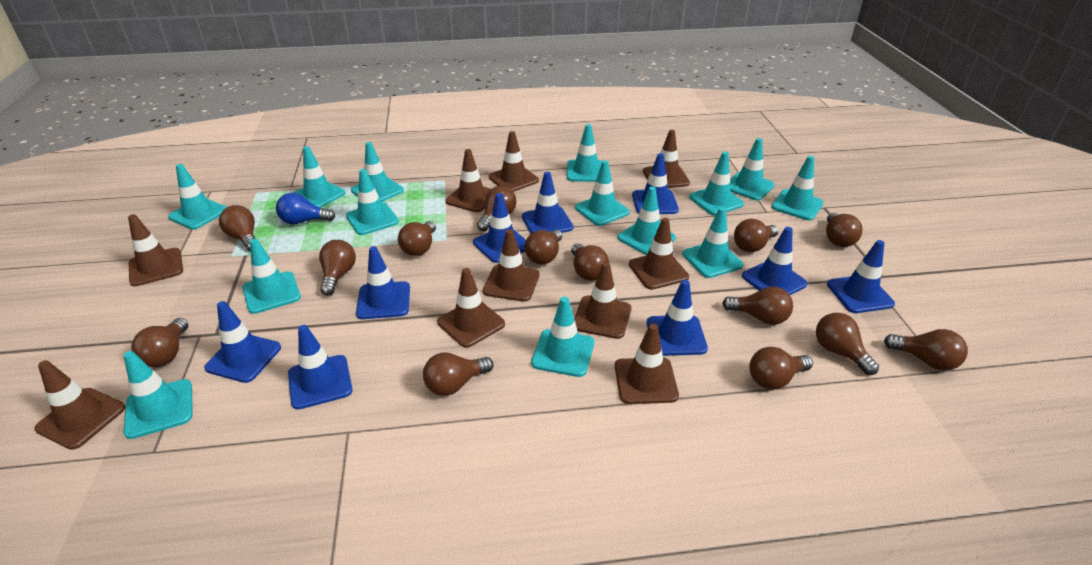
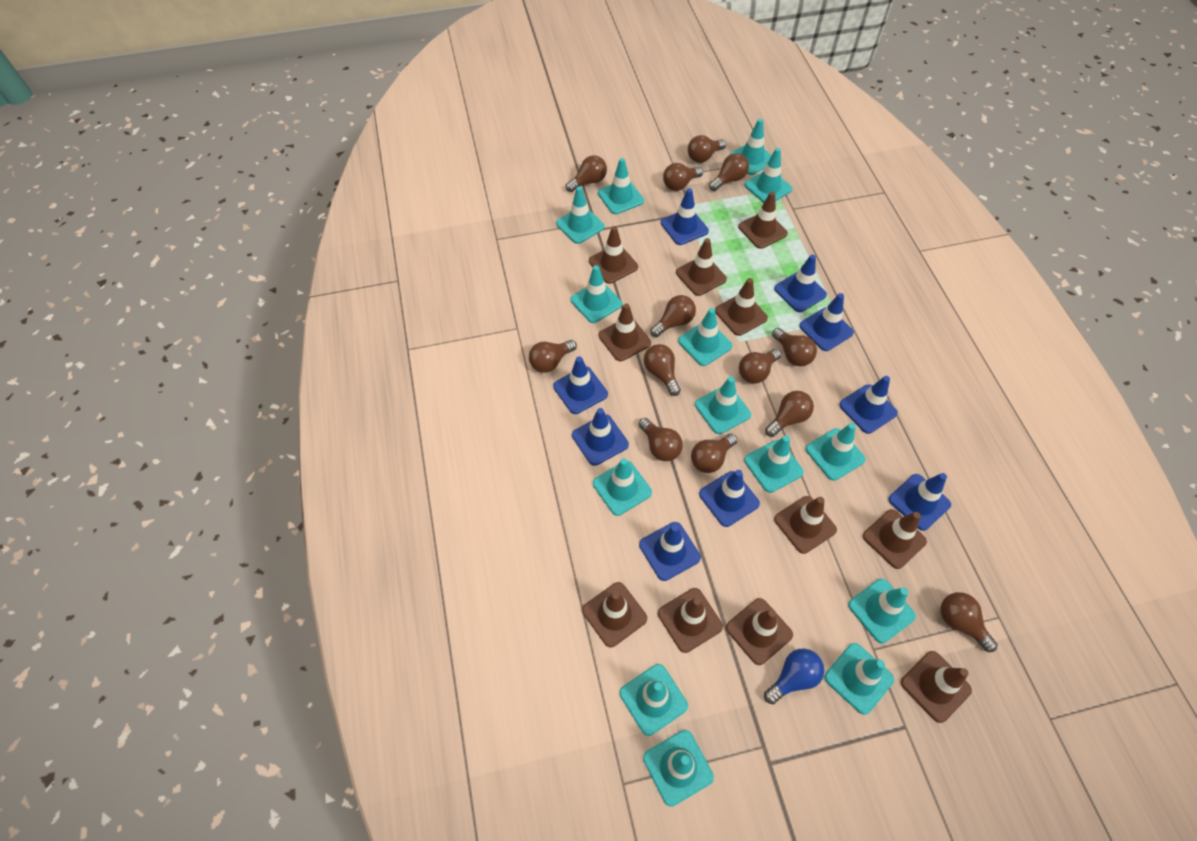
brown light bulb: [131,318,188,367] [219,205,256,251] [319,240,356,295] [398,221,436,256] [423,352,494,396] [477,186,516,232] [525,230,562,264] [571,243,609,281] [722,286,793,325] [734,219,779,252] [749,347,813,389] [816,313,879,375] [826,213,862,247] [884,329,968,371] = 14 -> [529,340,577,373] [566,155,607,192] [638,418,683,461] [644,344,681,396] [650,295,696,337] [663,163,703,191] [688,135,726,163] [691,434,737,473] [709,153,749,191] [739,349,781,383] [765,391,814,437] [772,328,817,366] [940,592,998,652] = 13
brown traffic cone: [34,360,125,450] [128,214,183,286] [437,268,505,348] [446,149,490,212] [483,229,540,302] [489,131,539,192] [574,262,631,339] [615,324,679,404] [629,218,689,290] [643,130,690,188] = 10 -> [582,582,647,648] [589,226,638,284] [598,304,651,361] [658,588,723,653] [676,238,727,296] [715,278,768,336] [726,598,793,665] [738,192,788,249] [774,496,837,554] [863,509,927,569] [901,651,972,723] = 11

